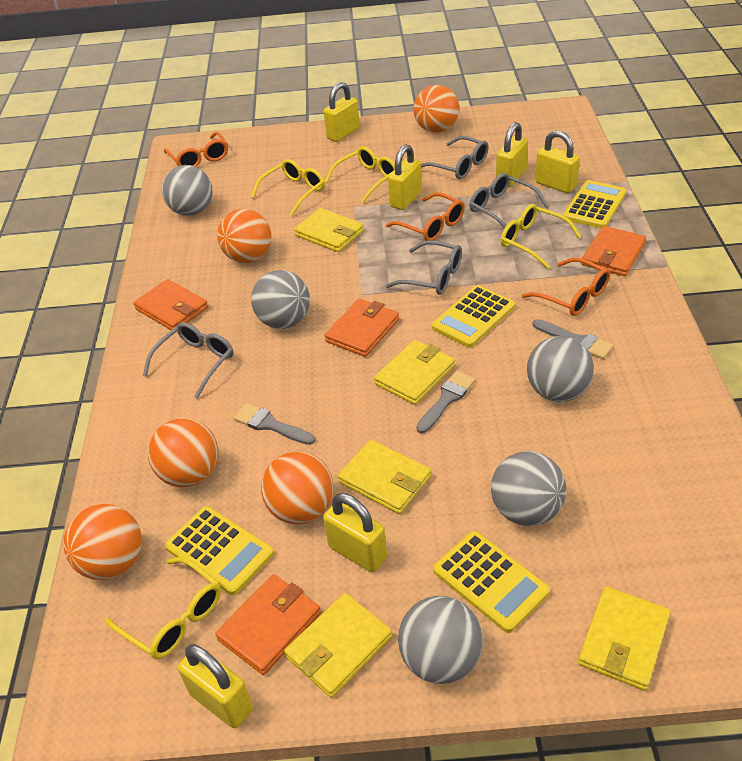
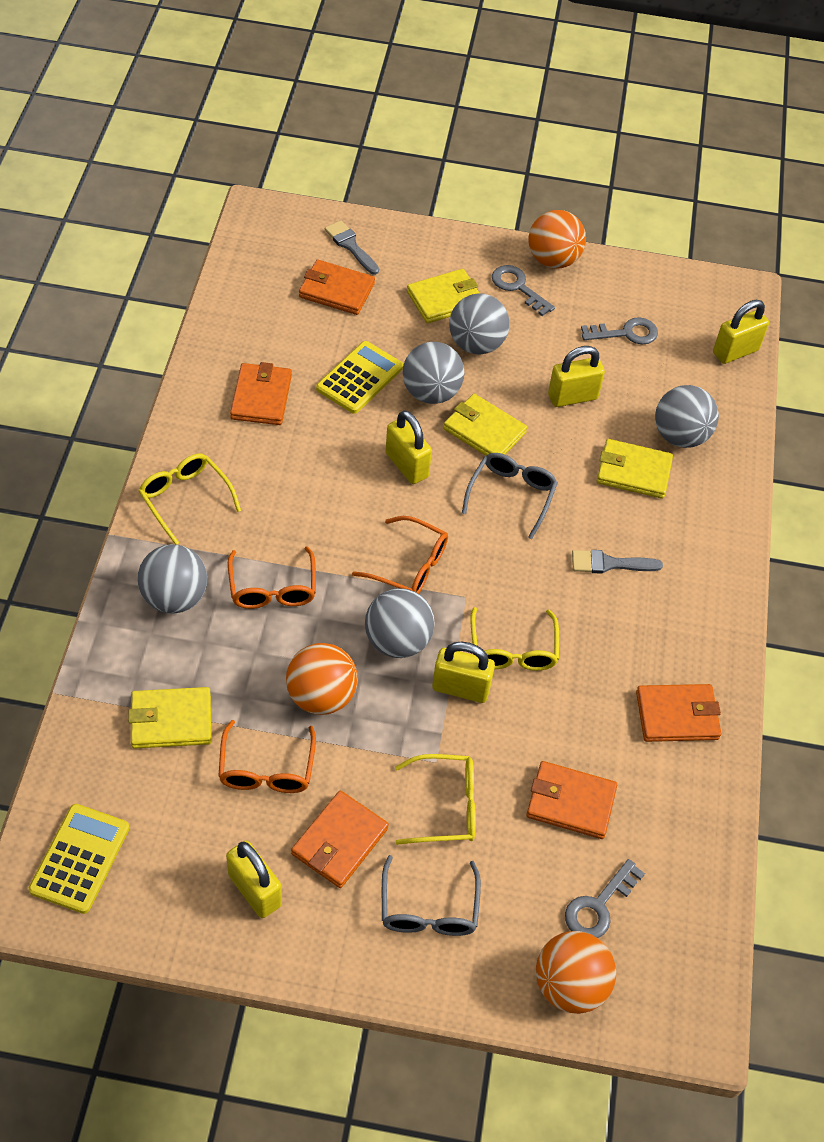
grey brush: [234,403,315,445] [416,371,475,433] [533,319,614,359] = 3 -> [325,220,379,275] [572,550,663,574] = 2
grey glasses: [143,322,234,399] [385,240,462,295] [421,136,489,179] [469,173,548,228] = 4 -> [382,855,481,936] [462,453,558,539] = 2
grey key: none = 0 -> [492,265,555,316] [565,859,645,938] [581,317,658,344] = 3
orange ball: [63,504,142,580] [148,418,218,487] [217,209,271,263] [261,452,334,524] [413,85,459,133] = 5 -> [286,643,358,715] [528,210,586,269] [536,931,616,1014] = 3
orange wallet: [133,279,208,330] [215,574,321,675] [324,299,399,357] [581,226,646,276] = 4 -> [230,362,292,425] [291,790,389,888] [299,260,375,315] [526,761,617,839] [636,684,721,742] = 5
yellow calculator: [165,506,274,595] [432,285,515,348] [433,531,550,633] [563,180,626,228] = 4 -> [29,804,130,914] [316,341,403,414] = 2
yellow glasses: [105,557,221,659] [251,159,325,216] [325,146,395,203] [501,204,581,269] = 4 -> [139,453,241,545] [395,754,476,845] [470,607,559,671] = 3
yellow padlock: [178,644,253,728] [323,493,387,572] [324,82,360,142] [388,144,422,210] [496,122,528,187] [535,130,580,193] = 6 -> [226,841,282,918] [385,410,432,484] [432,642,495,703] [548,346,605,407] [713,300,769,364] = 5
yellow wallet: [284,593,392,698] [294,208,364,252] [338,440,431,514] [374,340,455,405] [578,587,671,691] = 5 -> [128,687,212,749] [407,269,479,323] [443,394,527,456] [597,439,673,499] = 4

